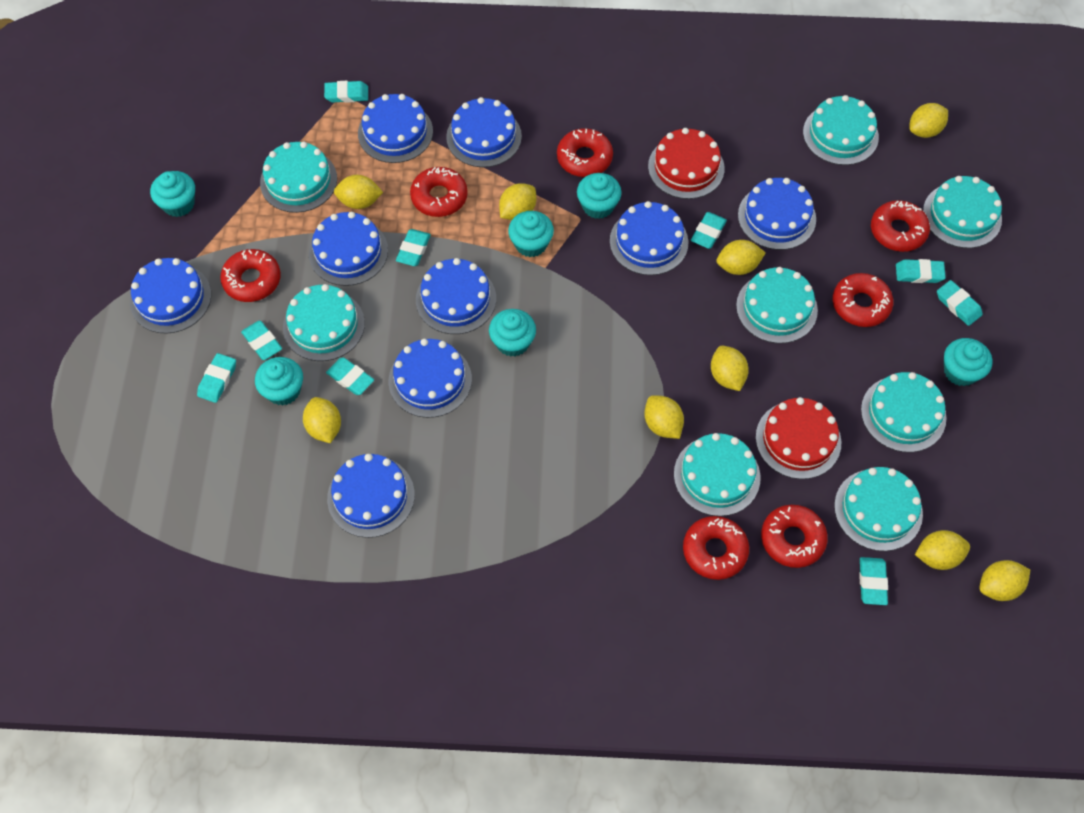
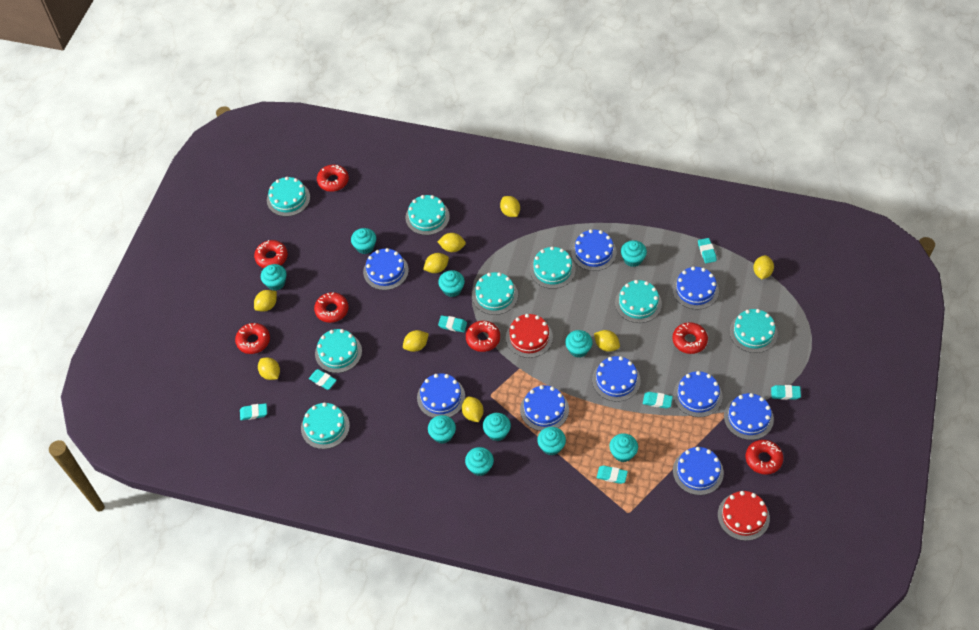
turquoise cupcake: [150,171,195,217] [255,357,303,406] [489,309,536,357] [508,211,554,257] [577,173,621,219] [944,338,993,386] = 6 -> [261,264,287,291] [351,228,376,254] [428,415,456,444] [438,270,465,297] [465,447,494,476] [483,413,511,441] [537,427,566,455] [565,330,593,358] [610,433,638,462] [621,240,647,267] = 10
turquoise eraser: [197,353,236,403] [241,321,282,360] [324,81,368,103] [326,357,374,395] [396,229,431,266] [691,212,727,249] [859,557,888,605] [896,259,946,283] [937,280,983,326] = 9 -> [240,403,267,420] [309,369,337,390] [438,315,467,332] [597,466,628,484] [643,392,673,408] [698,238,717,263] [771,385,801,400] = 7

